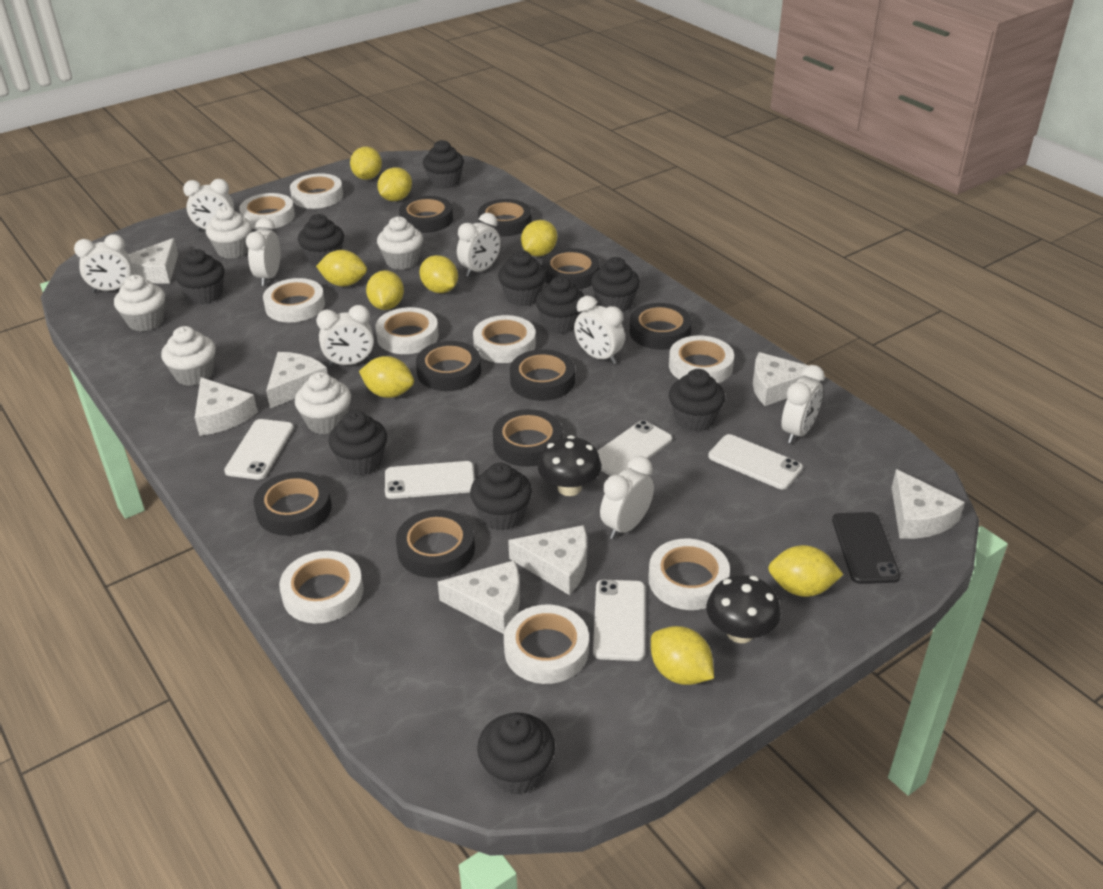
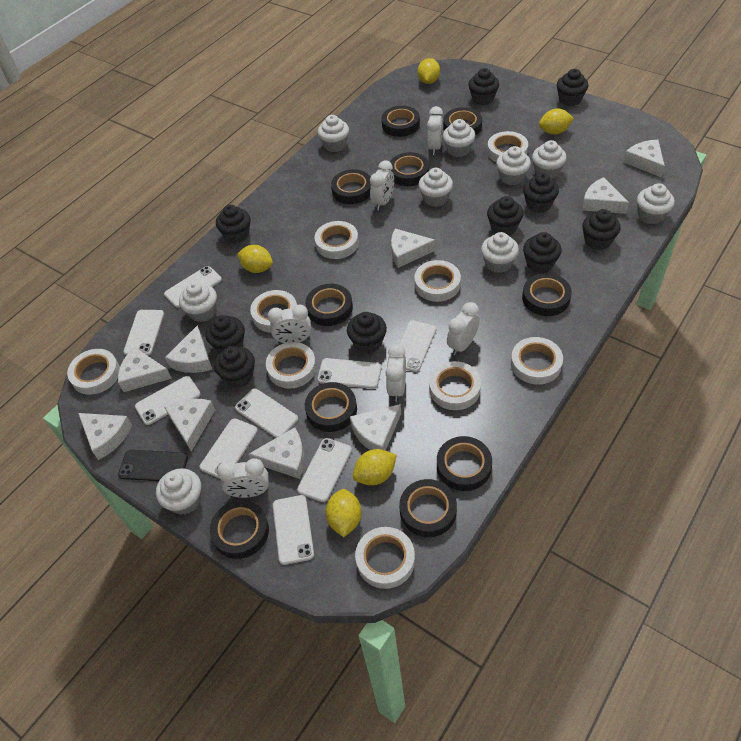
black mushroom: [538,435,602,496] [706,575,781,643] = 2 -> none = 0
black tape: [253,472,332,536] [396,510,475,578] [399,196,453,233] [416,341,481,391] [478,199,532,236] [493,409,563,467] [510,349,575,401] [542,248,599,290] [630,303,692,350] = 9 -> [210,500,269,559] [305,284,353,326] [305,382,357,432] [331,169,371,204] [382,106,420,137] [390,152,429,186] [399,479,457,537] [437,436,492,491] [443,107,482,136] [522,273,572,316] = 10
white cheese: [128,238,178,284] [195,377,258,436] [266,352,328,408] [438,560,520,634] [508,525,587,595] [753,352,820,406] [892,469,965,539] = 7 -> [78,413,132,460] [118,347,172,392] [164,399,215,451] [165,325,212,373] [248,427,305,479] [350,404,401,451] [391,229,436,268] [582,177,629,214] [623,140,665,177] = 9
white clock: [74,234,132,293] [183,179,234,231] [246,218,280,286] [316,305,374,367] [457,213,501,277] [574,296,625,364] [600,456,654,539] [781,365,825,444] = 8 -> [217,458,269,498] [268,305,311,343] [370,160,394,210] [385,344,406,402] [427,106,443,155] [447,302,480,356] = 6
white cupcake: [114,275,165,331] [161,326,216,386] [206,206,252,259] [295,372,351,435] [377,216,423,270] = 5 -> [156,468,201,515] [179,282,217,322] [318,115,349,152] [418,168,453,207] [443,119,475,157] [481,232,519,273] [496,146,531,185] [532,140,567,179] [637,183,675,224] = 9
white phone: [224,419,294,480] [385,461,475,499] [593,580,645,661] [597,420,672,476] [708,434,803,489] = 5 -> [123,310,164,356] [135,376,201,425] [164,266,222,308] [200,418,258,479] [235,389,298,438] [273,495,314,565] [297,438,352,502] [317,358,382,389] [399,320,436,372] = 9
yellow lemon: [316,250,367,287] [350,147,382,180] [359,356,414,398] [366,270,404,310] [377,167,412,201] [419,255,458,293] [521,220,557,256] [651,626,714,685] [768,545,844,597] = 9 -> [237,245,273,273] [325,489,362,537] [353,449,397,485] [417,58,440,84] [539,108,574,135] = 5

